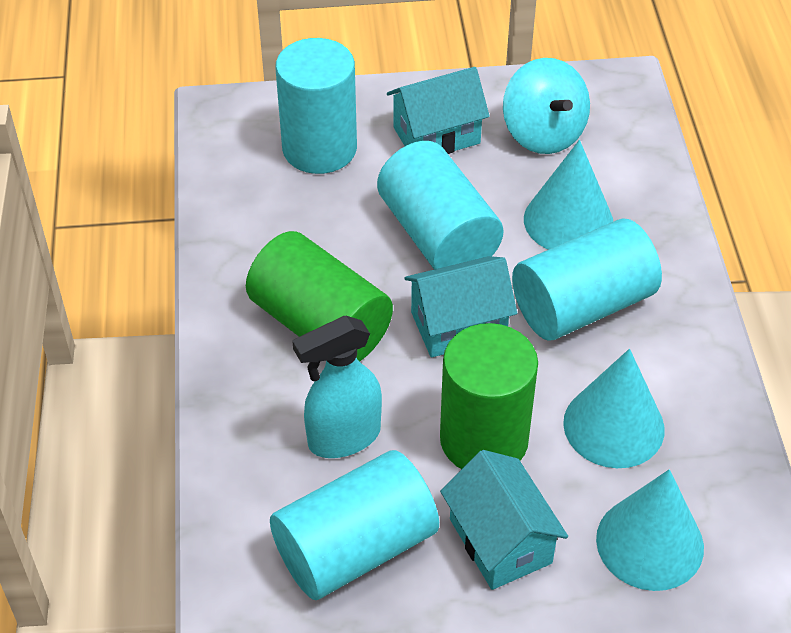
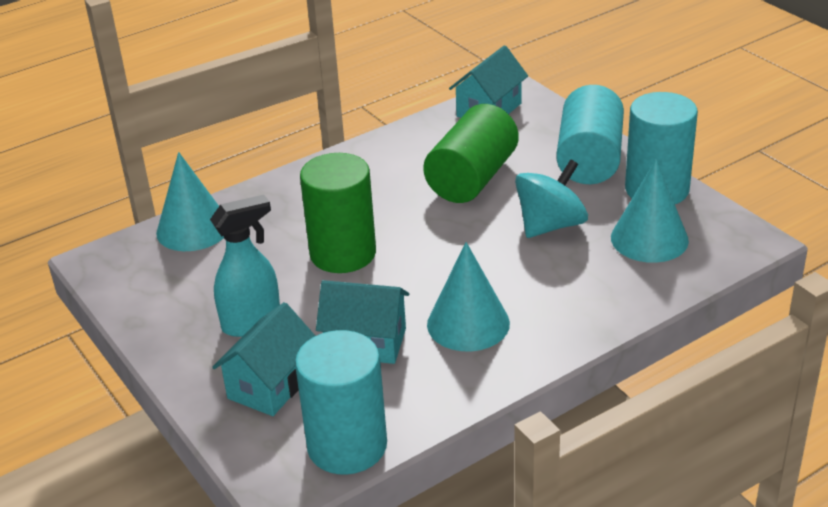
turquoise cylinder: [270,450,439,600] [275,38,357,174] [377,141,504,269] [512,219,662,341] = 4 -> [295,330,387,475] [556,85,624,184] [625,92,698,204] = 3

